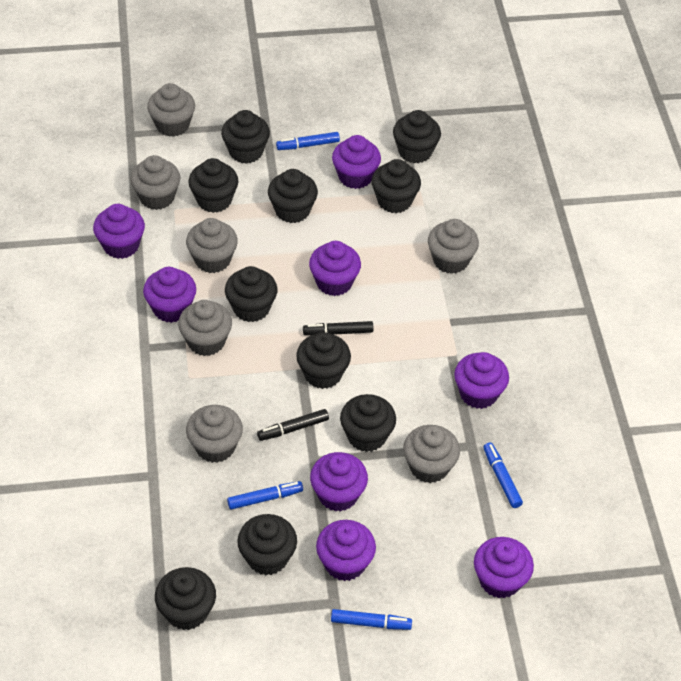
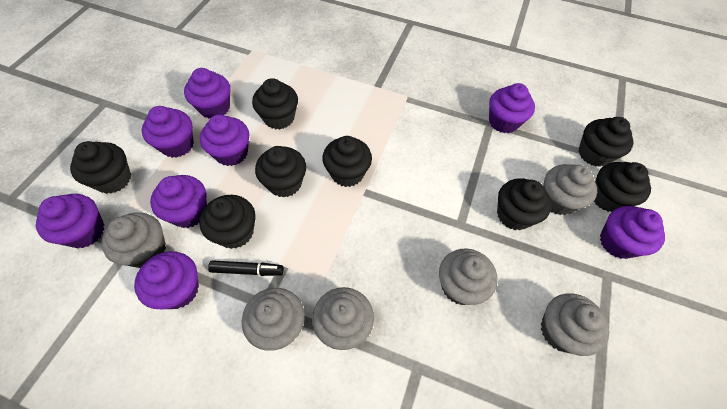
black cupcake: [155,567,216,630] [188,158,238,213] [221,110,270,164] [225,266,277,322] [237,514,297,575] [268,169,318,223] [296,332,351,389] [340,394,396,452] [372,159,421,213] [393,110,441,163] = 10 -> [70,141,131,194] [199,195,256,249] [252,78,298,130] [255,146,306,198] [322,136,372,187] [497,178,551,230] [578,117,634,167] [594,162,651,212] = 8
black marker: [257,409,329,441] [303,321,374,335] = 2 -> [208,260,284,276] = 1
blue marker: [227,481,303,510] [276,132,340,150] [331,609,412,630] [483,443,523,508] = 4 -> none = 0
grey cupcake: [130,155,180,210] [147,83,195,137] [178,300,232,356] [186,218,238,273] [186,405,243,463] [403,425,460,483] [428,219,479,274] = 7 -> [101,212,166,268] [242,288,305,351] [312,287,374,350] [439,249,497,305] [541,293,609,356] [543,164,597,215] = 6

